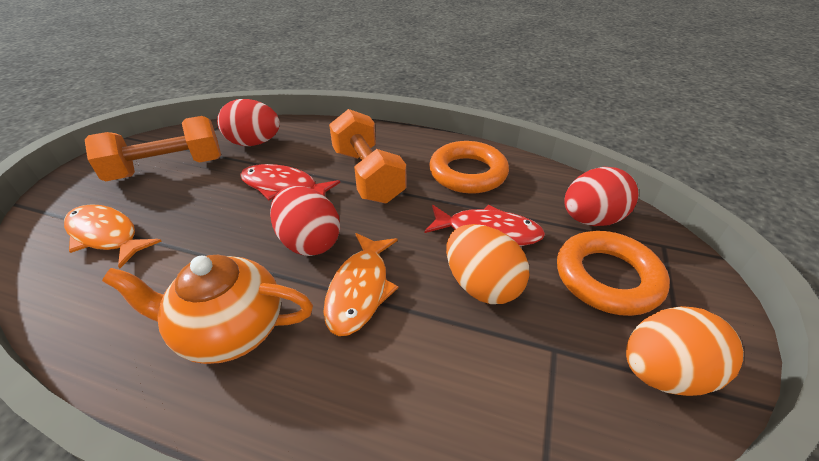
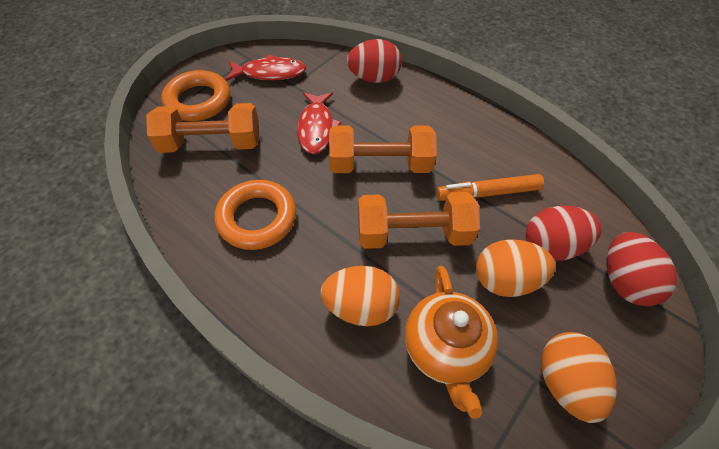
orange dumbbell: [85,116,221,181] [329,109,406,203] = 2 -> [146,103,259,153] [329,125,437,173] [358,192,480,249] = 3
orange egg: [446,224,529,304] [626,306,744,396] = 2 -> [320,266,400,326] [476,239,556,297] [541,332,617,423] = 3
orange fish: [64,204,162,269] [324,233,398,336] = 2 -> none = 0
orange marker: none = 0 -> [436,174,544,201] = 1

